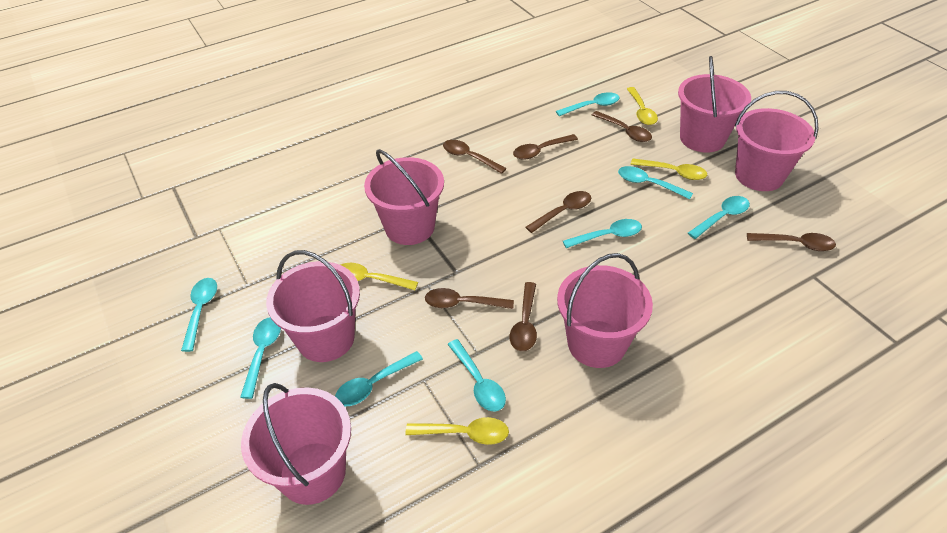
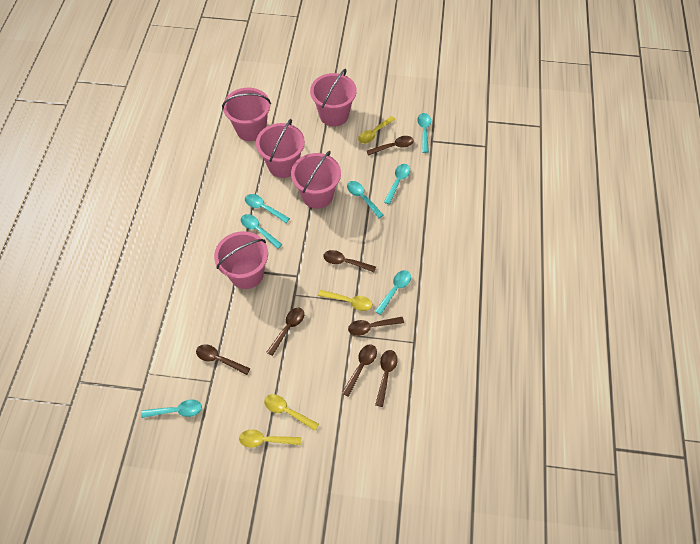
pink bucket: [241,383,351,505] [266,250,360,362] [364,149,444,245] [557,253,653,368] [678,56,751,153] [735,91,819,191] = 6 -> [214,231,268,289] [222,88,271,141] [256,119,305,178] [291,151,341,209] [310,69,357,126] = 5
turquoise spoon: [181,278,217,352] [240,317,281,399] [335,351,423,406] [447,339,506,411] [556,92,620,116] [563,219,642,248] [618,166,693,199] [688,196,750,239] = 8 -> [141,400,202,418] [241,214,283,249] [245,194,290,223] [347,181,383,218] [375,270,411,315] [384,164,410,204] [417,113,431,153] = 7

